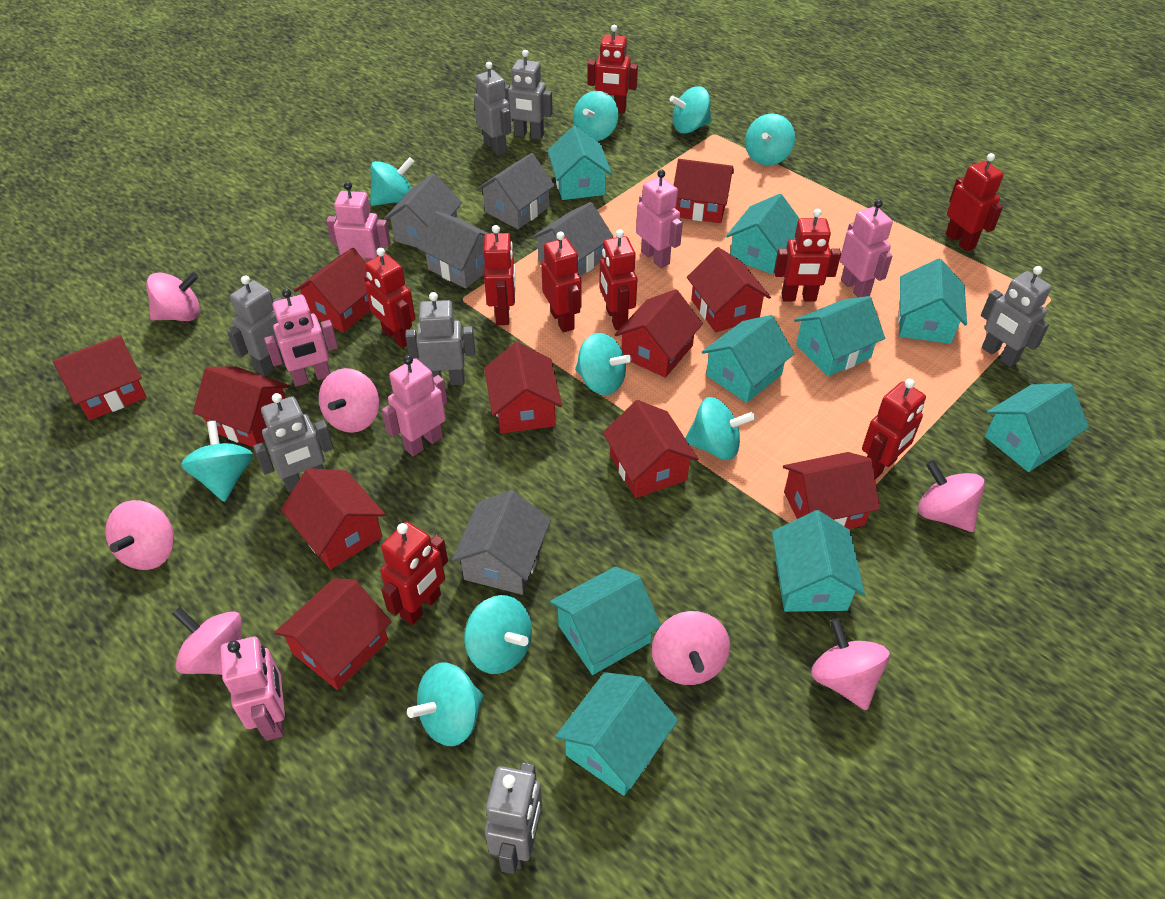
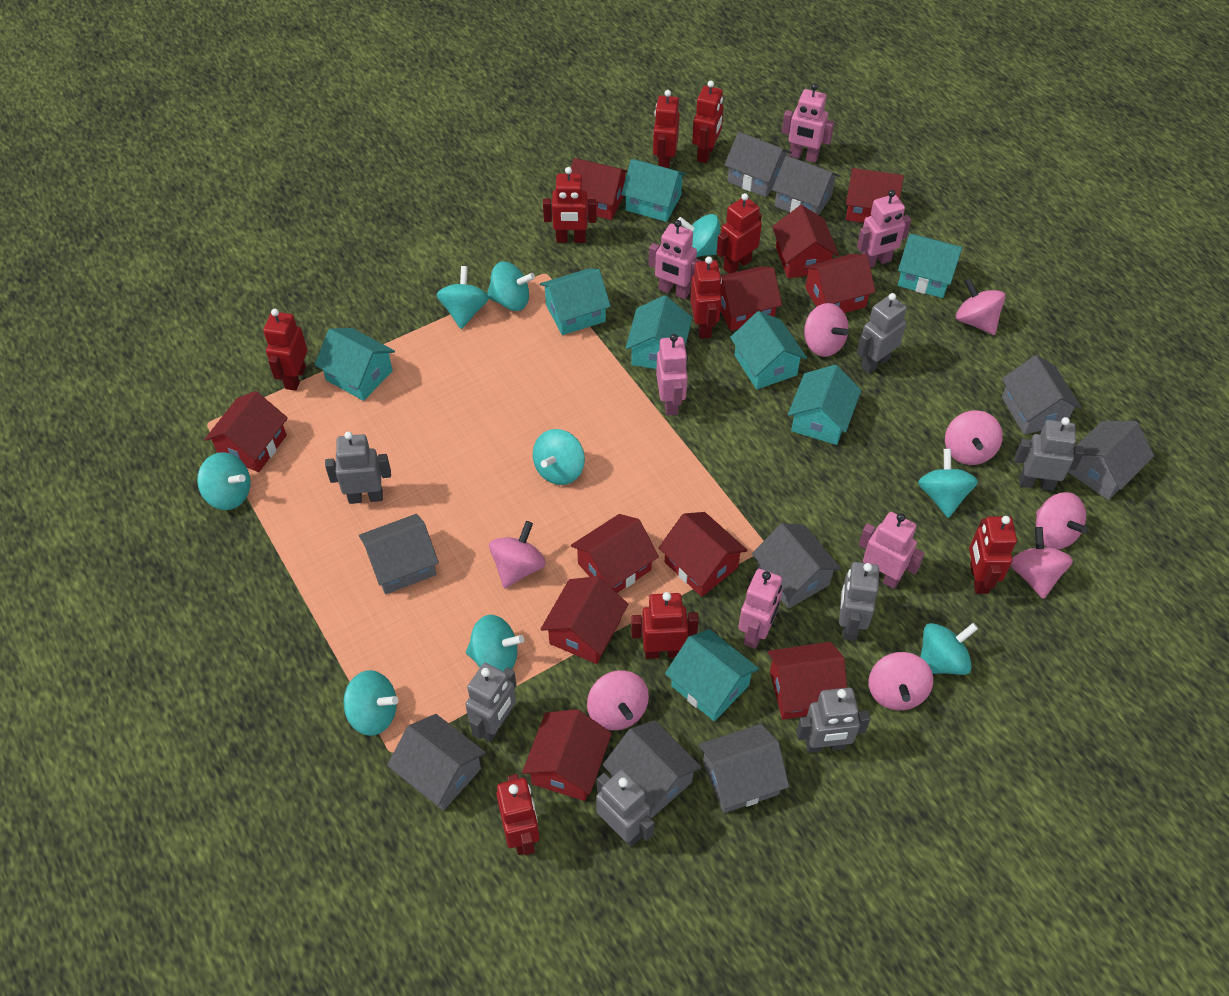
grey house: [384,174,462,248] [418,211,488,289] [451,490,551,595] [477,153,555,229] [531,202,614,276] = 5 -> [359,514,439,594] [387,714,486,811] [603,720,702,818] [699,724,789,813] [724,132,792,197] [752,523,841,608] [772,156,840,215] [1002,355,1082,435] [1068,421,1154,500] = 9
pink spinning top: [105,500,174,570] [146,272,200,321] [172,607,242,675] [319,368,379,433] [652,611,730,685] [811,618,890,710] [918,460,985,532] = 7 -> [489,521,546,589] [587,670,649,730] [804,303,849,357] [869,652,933,710] [945,410,1003,465] [956,278,1006,335] [1011,527,1073,599] [1036,492,1088,549] = 8
turquoise house: [548,126,612,200] [550,567,661,675] [555,672,678,796] [702,315,794,403] [726,194,800,274] [772,510,865,612] [794,296,885,377] [898,259,967,344] [985,383,1089,472] = 9 -> [315,328,395,401] [540,268,611,335] [621,159,687,222] [625,295,692,369] [665,629,759,721] [730,311,807,389] [788,365,861,445] [898,234,963,298] = 8

